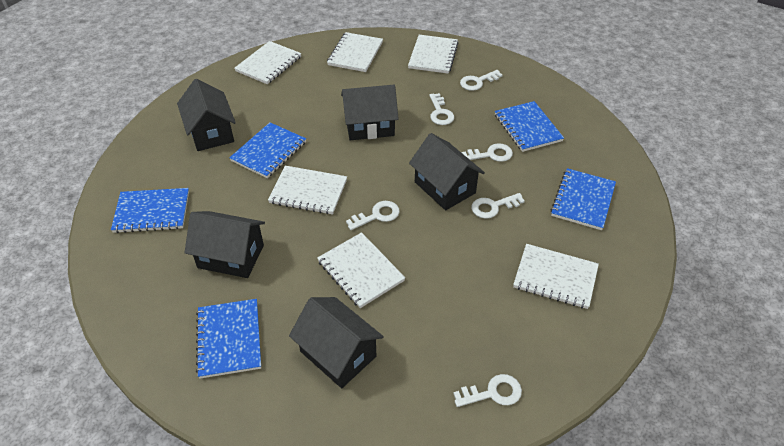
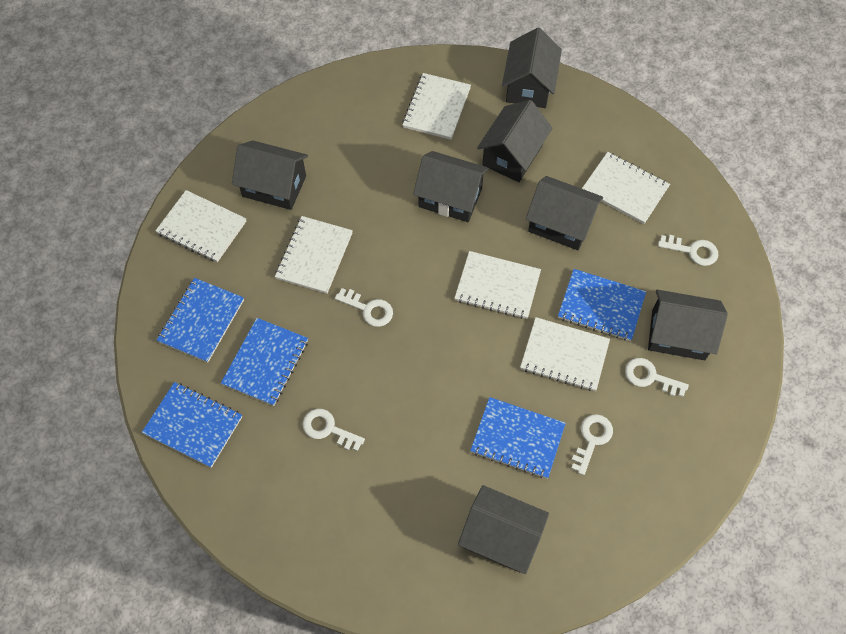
black house: [177,79,236,151] [184,211,265,278] [289,297,384,388] [341,85,399,140] [409,133,485,210] = 5 -> [232,140,308,210] [413,151,489,222] [458,485,549,574] [477,100,552,182] [502,28,562,108] [526,176,603,250] [648,290,728,360] = 7
white key: [346,201,400,230] [429,93,454,125] [453,374,522,407] [460,70,502,91] [462,143,513,162] [472,193,525,219] = 6 -> [303,409,365,451] [335,288,393,327] [571,414,613,475] [625,358,689,397] [658,235,718,266] = 5

